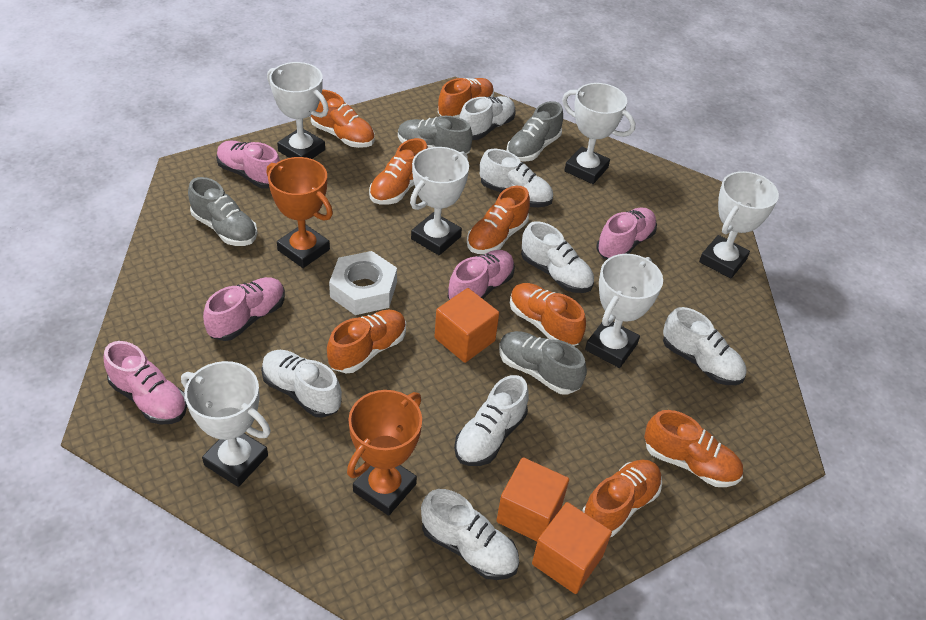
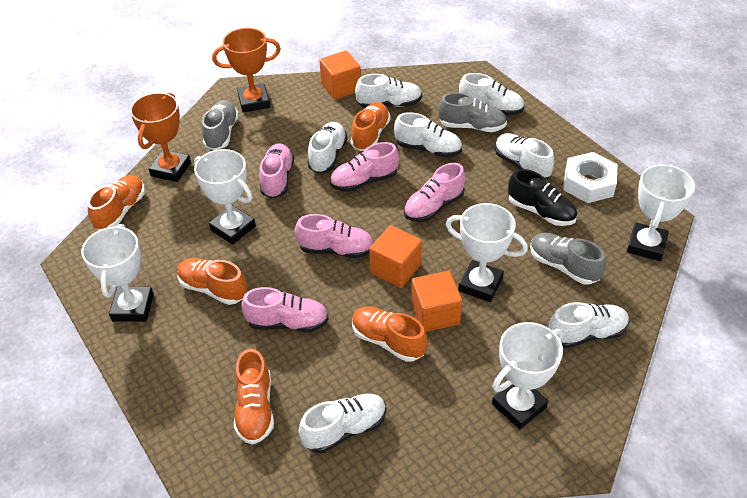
black shoe: none = 0 -> [508,169,577,226] = 1
grey shoe: [188,177,257,246] [398,116,473,154] [499,331,587,395] [507,101,563,162] = 4 -> [202,100,239,150] [438,93,507,132] [530,233,606,285] = 3
orange shoe: [311,90,375,148] [327,309,406,373] [369,138,428,204] [438,78,494,118] [467,186,530,254] [510,283,586,346] [582,460,662,537] [644,410,743,487] = 8 -> [88,175,145,231] [177,258,247,305] [234,349,274,445] [351,102,390,151] [352,307,428,362] = 5
white trophy: [181,361,271,487] [267,62,329,159] [410,147,469,255] [562,83,635,184] [585,254,663,368] [699,171,779,278] = 6 -> [81,224,154,322] [194,149,256,245] [446,203,528,302] [492,322,563,429] [627,164,695,261] = 5

